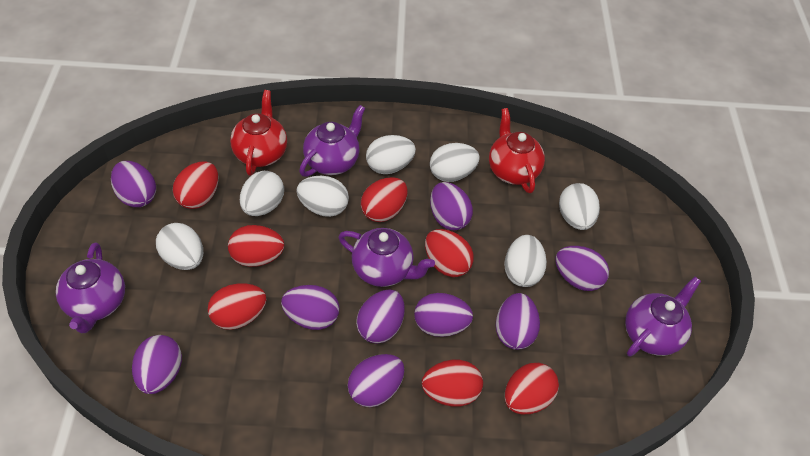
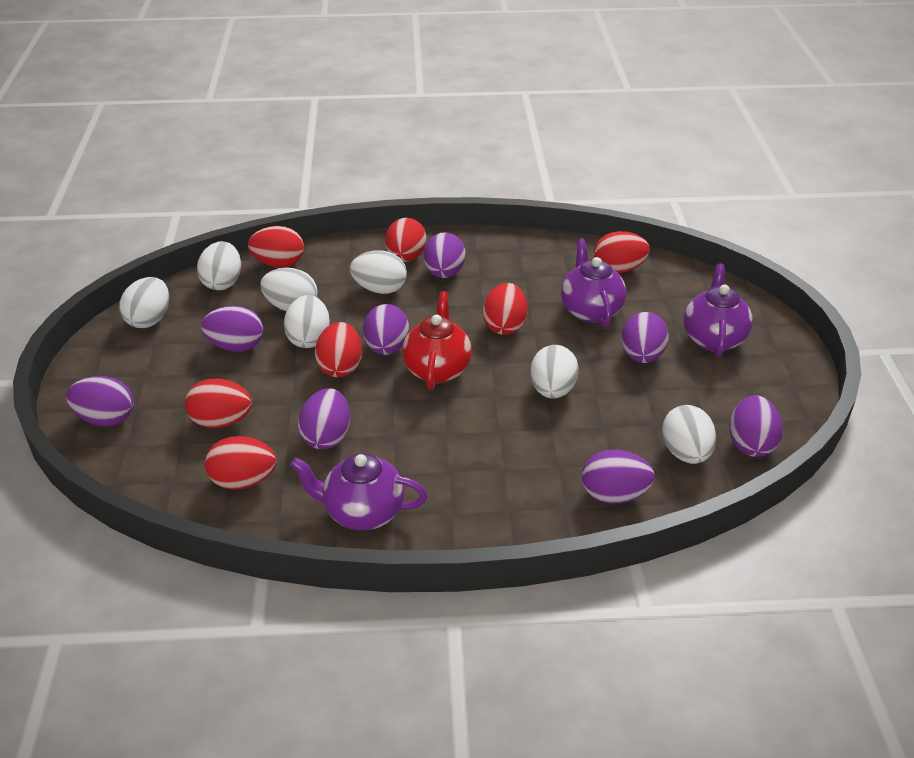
purple egg: [111,161,156,207] [132,335,182,394] [281,285,340,330] [347,354,404,407] [356,289,404,344] [414,293,473,337] [430,182,473,231] [495,293,540,350] [555,246,609,291] = 9 -> [66,376,134,426] [201,306,263,352] [298,388,350,449] [363,304,409,355] [424,232,465,278] [582,450,655,504] [621,312,669,363] [730,395,783,457] = 8
purple teapot: [56,242,125,333] [299,105,365,177] [339,228,435,287] [625,277,701,357] = 4 -> [290,453,428,531] [561,238,626,327] [684,263,753,357] = 3
red teapot: [230,90,287,176] [489,108,545,193] = 2 -> [402,291,472,390] = 1

